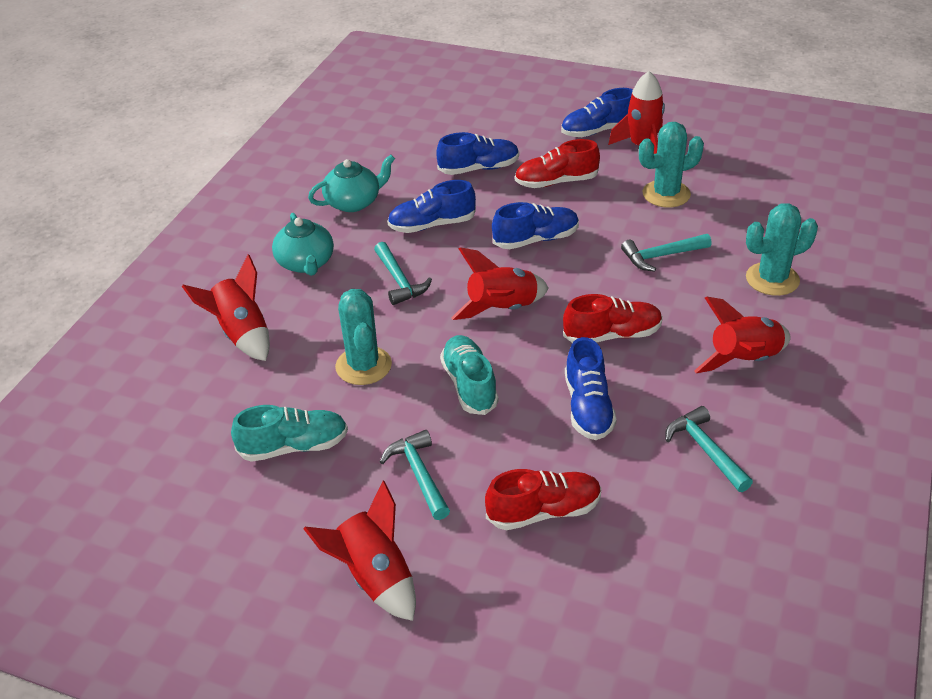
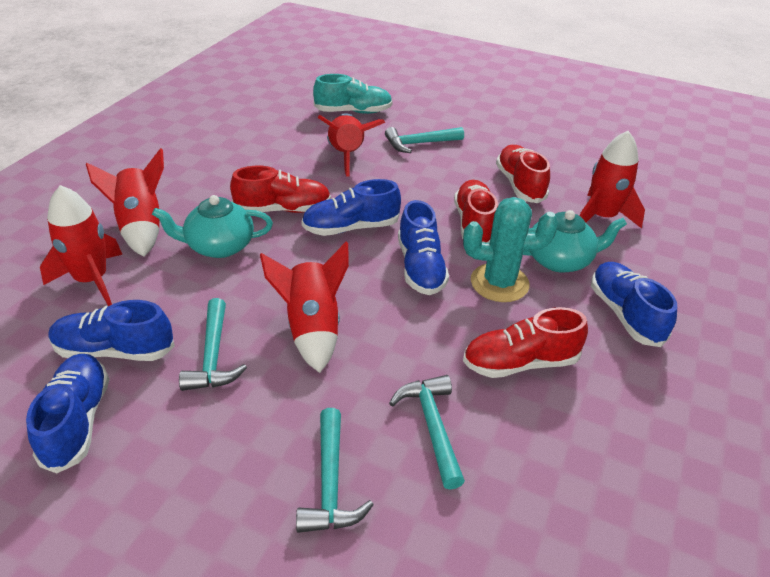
red shoe: [485,469,602,530] [515,139,600,188] [563,294,663,343] = 3 -> [230,166,331,213] [454,180,498,243] [463,307,588,378] [496,145,550,203] = 4
turquoise cactus: [335,289,392,385] [639,122,704,207] [746,204,818,296] = 3 -> [463,197,559,302] = 1
turquoise shoe: [231,405,348,462] [440,335,499,415] = 2 -> [313,74,393,114] = 1

